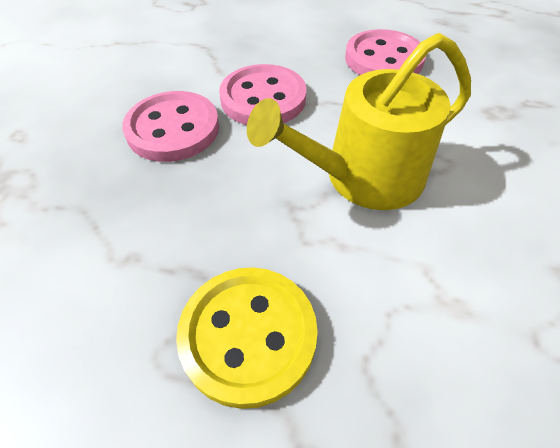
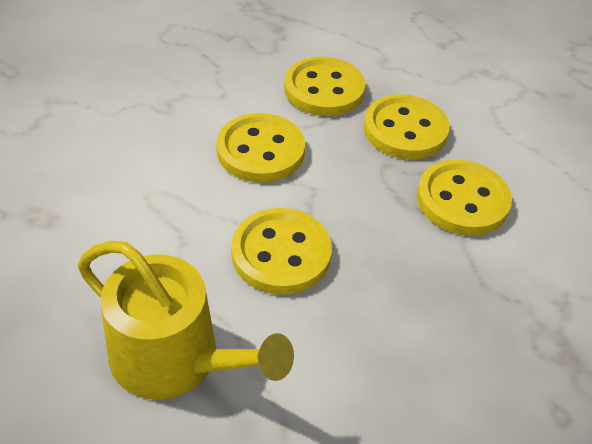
pink button: [122,91,219,162] [219,64,307,125] [345,29,426,75] = 3 -> none = 0
yellow button: [176,267,318,409] = 1 -> [216,113,305,183] [231,208,332,295] [284,57,365,116] [363,94,450,159] [417,160,512,236] = 5

